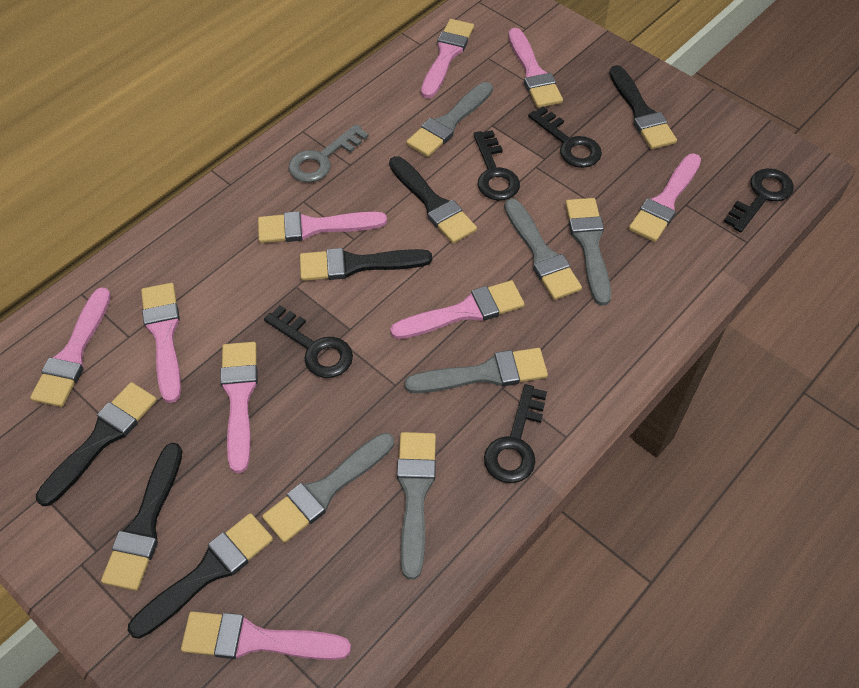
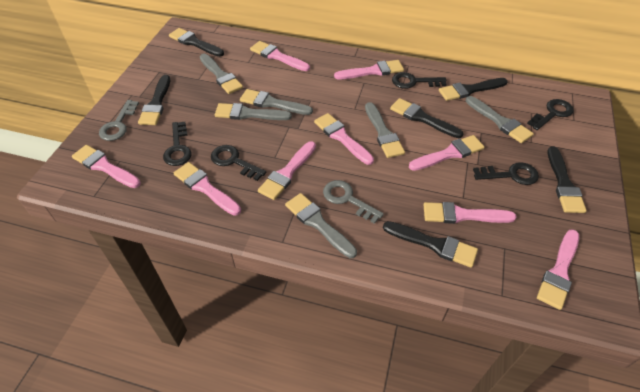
grey key: [288,124,369,183] = 1 -> [99,100,139,141] [323,180,384,224] = 2

